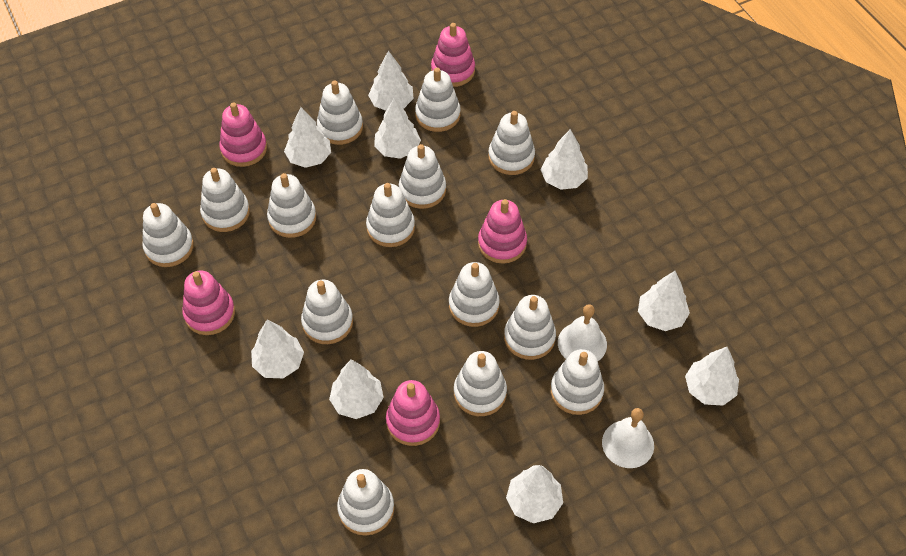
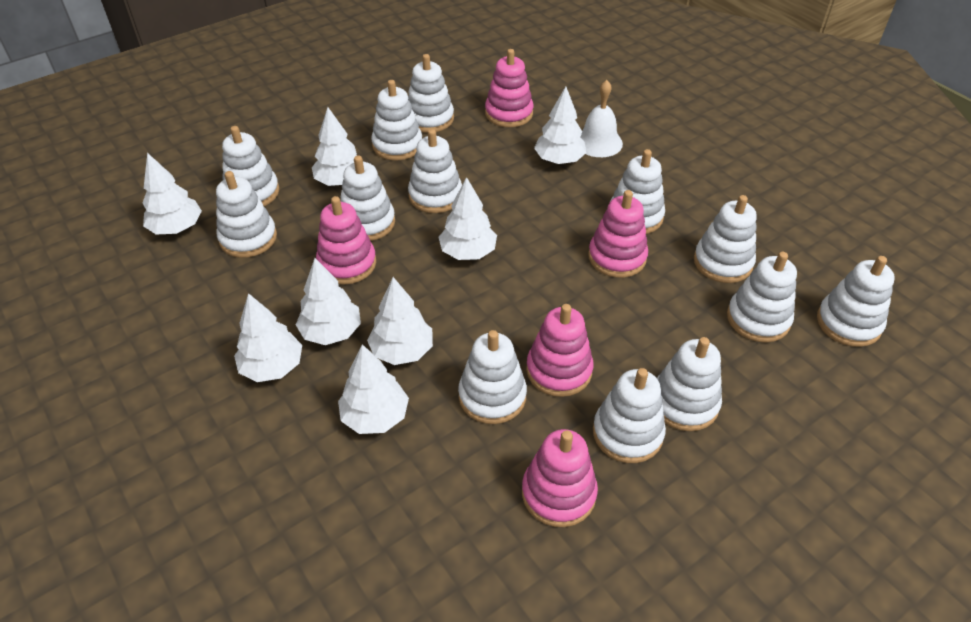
white bell: [558,304,607,361] [602,408,654,468] = 2 -> [580,80,623,157] = 1
white stacking toy: [142,203,194,267] [200,168,250,232] [267,173,316,238] [301,280,353,344] [317,80,363,145] [337,469,394,536] [366,183,415,247] [399,144,446,209] [415,68,461,132] [449,262,500,327] [454,351,507,416] [488,111,535,175] [504,295,556,360] [550,349,604,415] = 14 -> [216,171,277,258] [222,126,279,206] [340,156,395,241] [371,80,422,160] [408,54,454,133] [408,129,462,213] [458,330,527,424] [593,368,666,463] [610,149,665,234] [657,337,722,431] [694,195,757,283] [727,252,797,343] [817,256,895,347] = 13
white tree: [251,319,304,378] [284,107,331,168] [329,360,384,419] [368,51,414,111] [374,98,421,159] [506,465,563,523] [541,129,588,190] [638,271,690,331] [685,347,739,406] = 9 -> [142,153,202,234] [234,293,302,382] [296,258,361,345] [312,107,357,186] [338,344,409,434] [367,277,433,365] [438,177,497,260] [534,86,587,164] = 8

